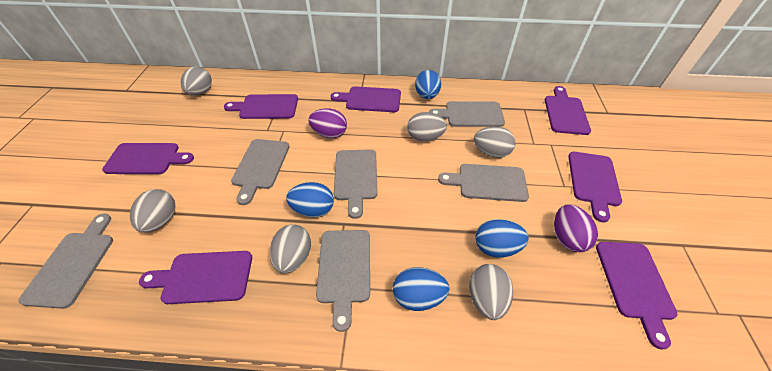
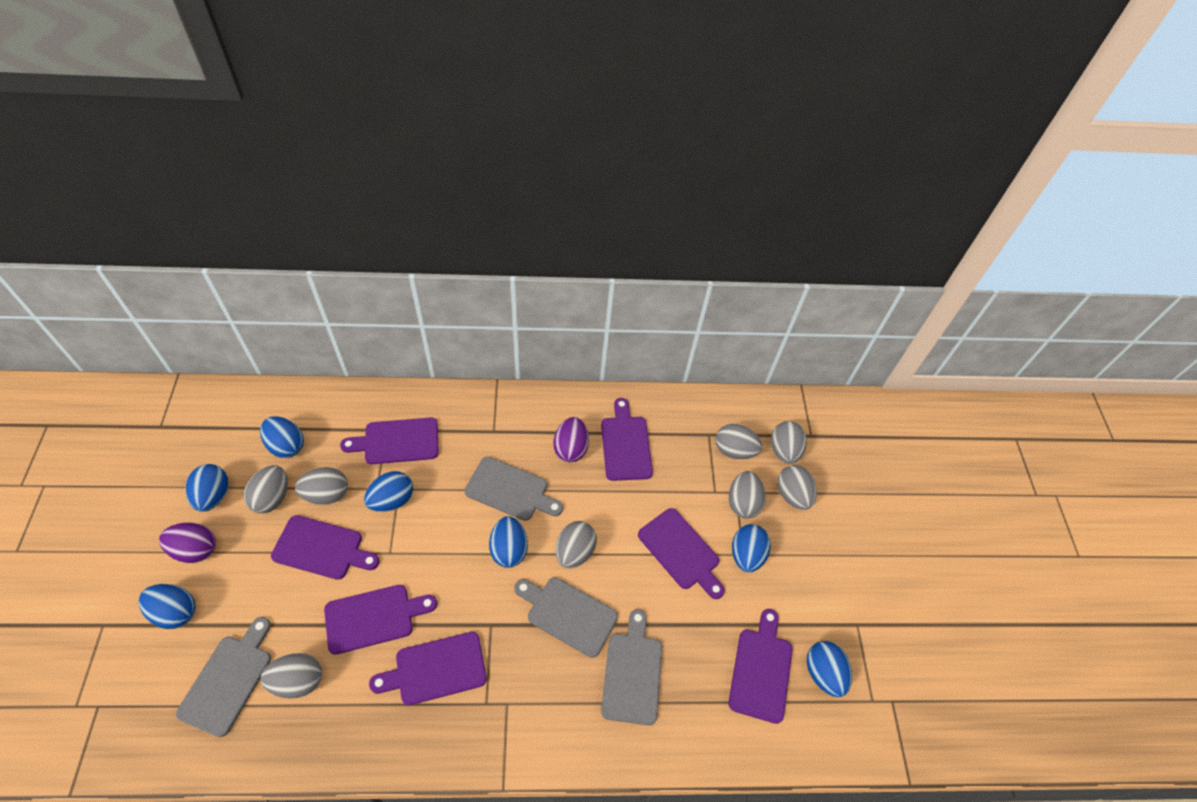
blue egg: [286,182,334,217] [393,267,449,311] [415,70,441,99] [476,219,529,258] = 4 -> [139,584,196,629] [185,464,228,512] [260,416,304,458] [364,471,413,512] [489,516,528,568] [732,524,771,572] [807,641,852,697] = 7
grey cutting board: [18,213,113,309] [231,139,290,205] [316,230,370,332] [334,149,378,219] [429,101,505,127] [438,164,529,202] = 6 -> [176,617,271,737] [465,457,563,521] [514,577,618,658] [601,609,662,725] = 4
grey egg: [130,189,176,233] [180,67,212,96] [270,224,311,273] [407,112,447,142] [469,264,513,320] [474,127,516,158] = 6 -> [244,465,288,513] [261,653,322,699] [295,467,348,505] [556,521,597,568] [716,424,762,459] [729,471,766,519] [771,421,807,464] [777,465,817,510] = 8

